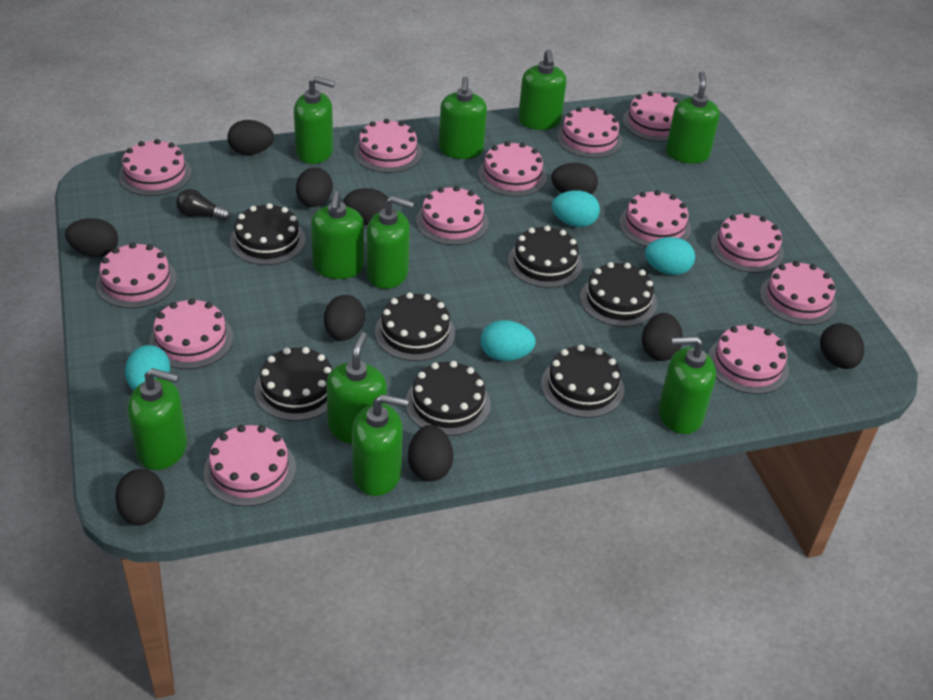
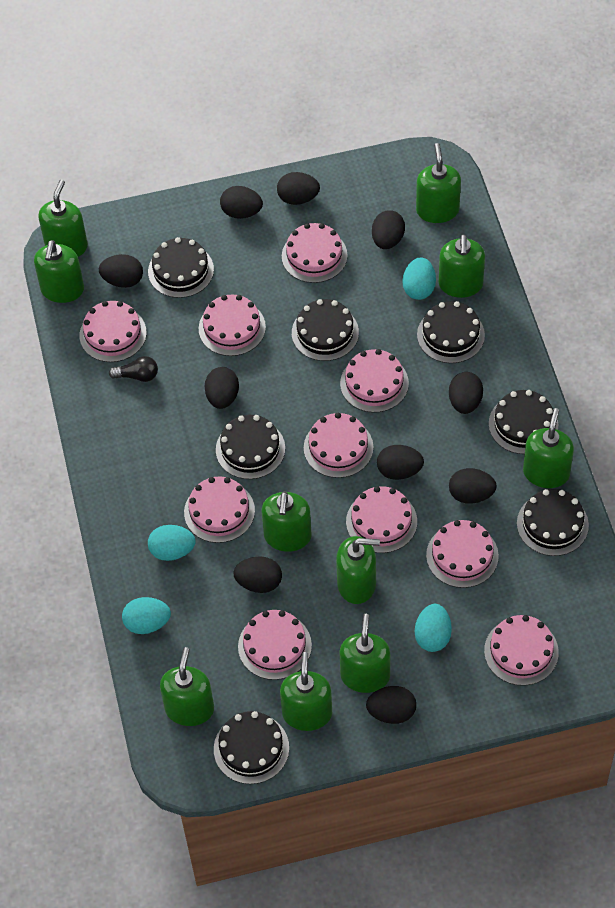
pink cake: [96,243,177,308] [119,139,192,196] [149,298,233,369] [204,425,296,506] [354,119,422,173] [416,186,489,245] [478,141,547,197] [557,106,623,158] [619,190,691,247] [623,91,679,142] [708,324,789,394] [710,213,784,273] [760,261,837,325] = 13 -> [79,301,147,362] [184,476,255,543] [199,295,266,356] [238,610,312,680] [282,223,348,283] [304,413,373,478] [340,349,409,413] [346,486,417,553] [426,520,499,588] [484,615,559,686] = 10

